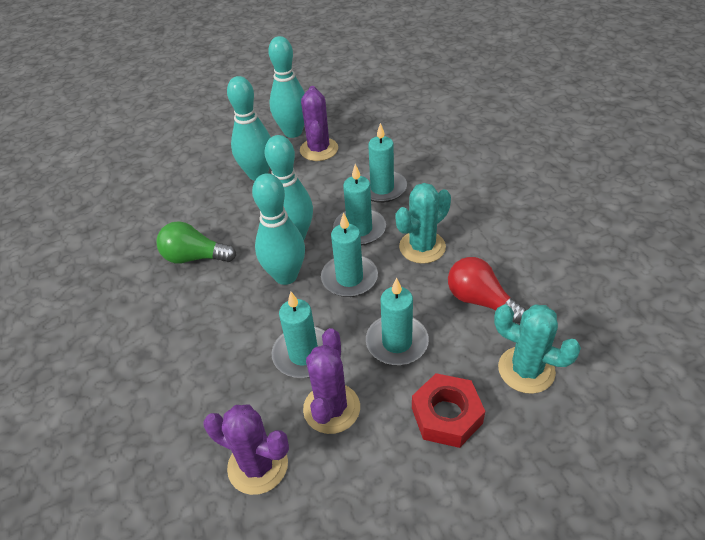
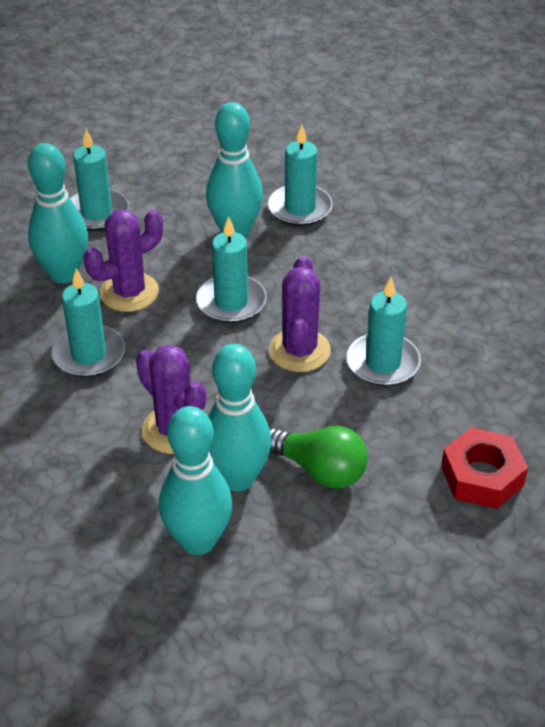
red light bulb: [448,257,526,323] = 1 -> none = 0
turquoise cactus: [395,183,451,264] [494,305,581,394] = 2 -> none = 0

